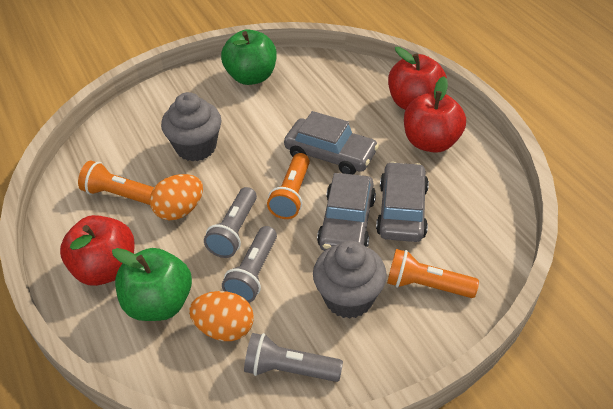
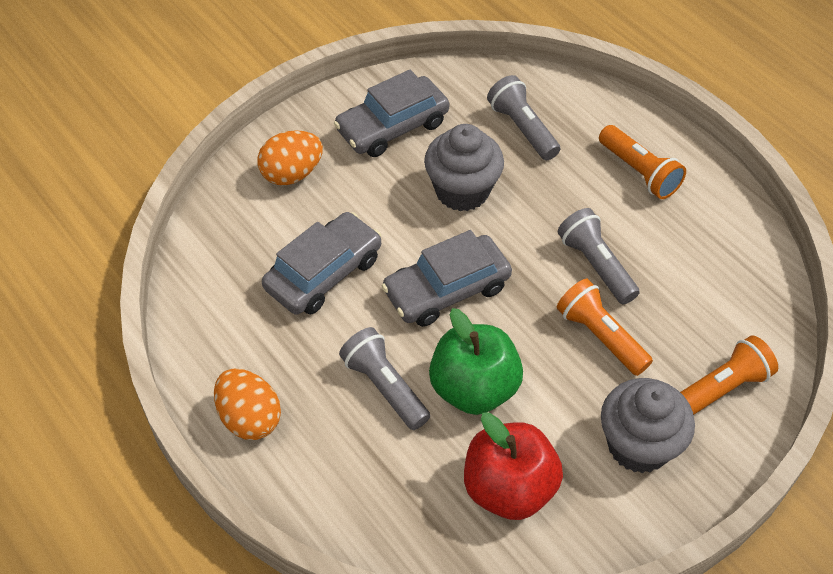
green apple: [112,248,192,321] [221,29,277,85] = 2 -> [429,308,523,415] = 1
red apple: [60,215,135,286] [388,47,447,110] [404,77,466,153] = 3 -> [464,412,563,520] = 1

